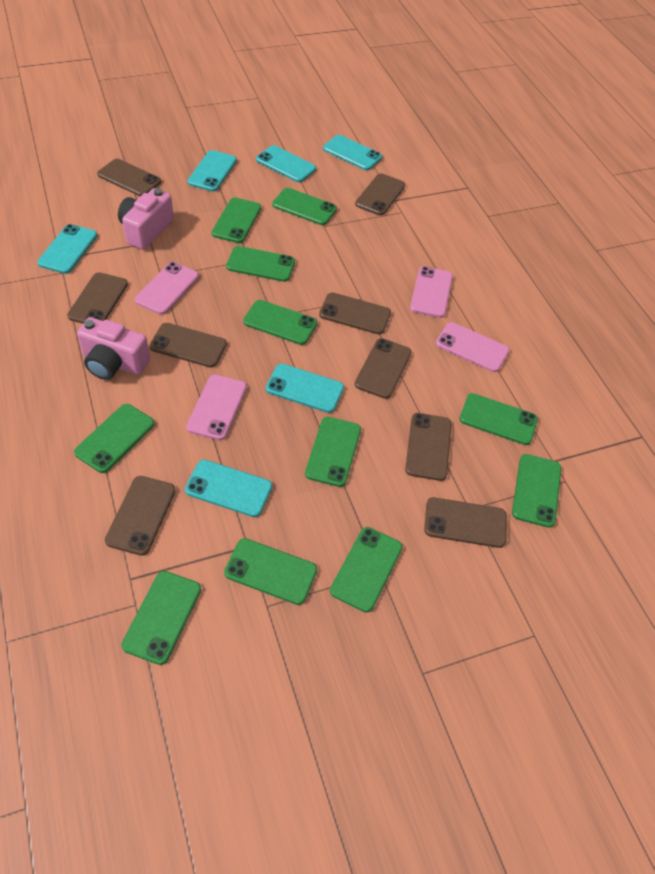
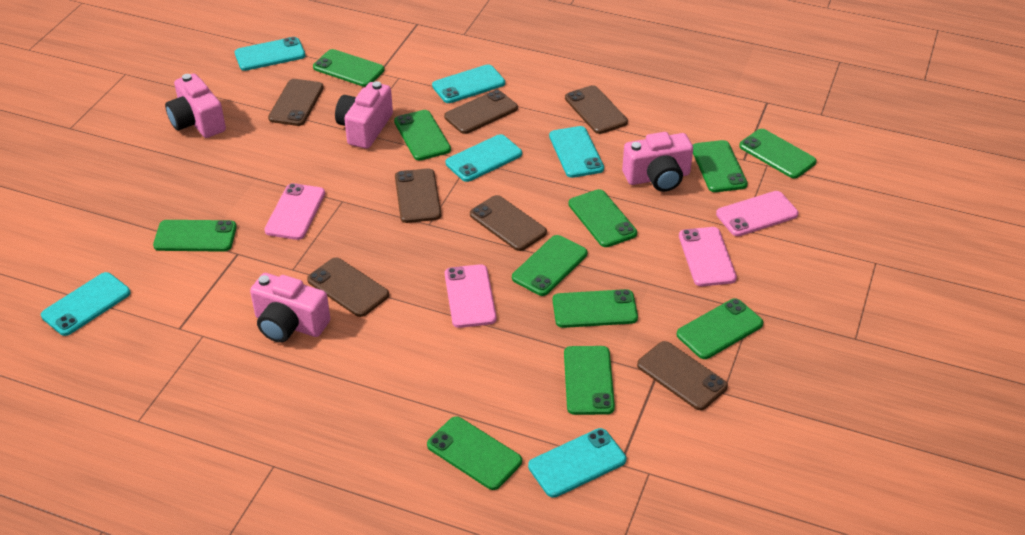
brown phone: [67,272,128,324] [97,159,161,196] [105,476,176,556] [149,323,227,367] [319,292,391,334] [355,173,405,215] [355,338,412,399] [405,413,452,481] [424,497,507,548] = 9 -> [268,79,324,126] [307,257,389,317] [395,168,441,223] [444,90,518,134] [470,195,547,251] [565,85,628,134] [637,341,728,410] = 7
pink camera: [77,317,150,380] [118,188,174,250] = 2 -> [165,74,226,138] [250,273,330,343] [335,81,393,149] [622,132,693,192] = 4

